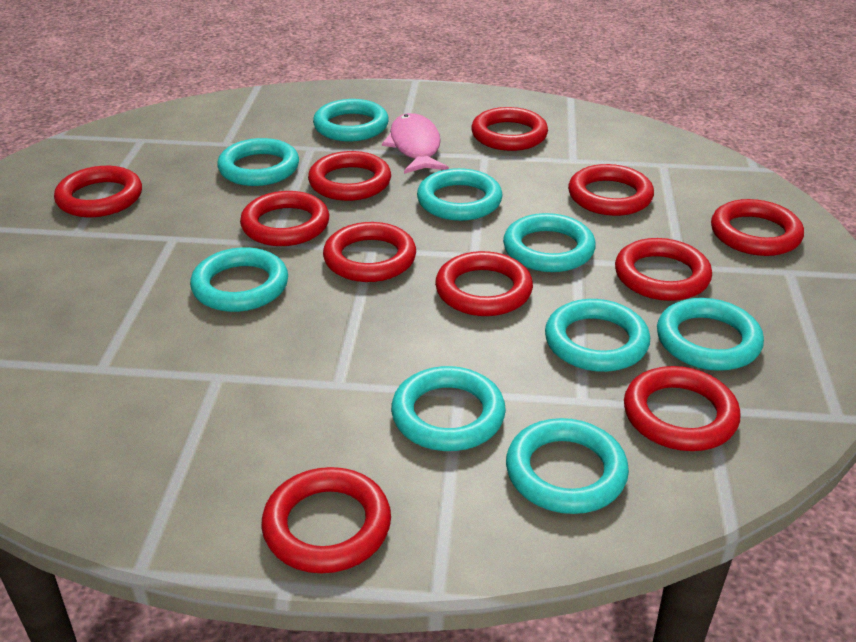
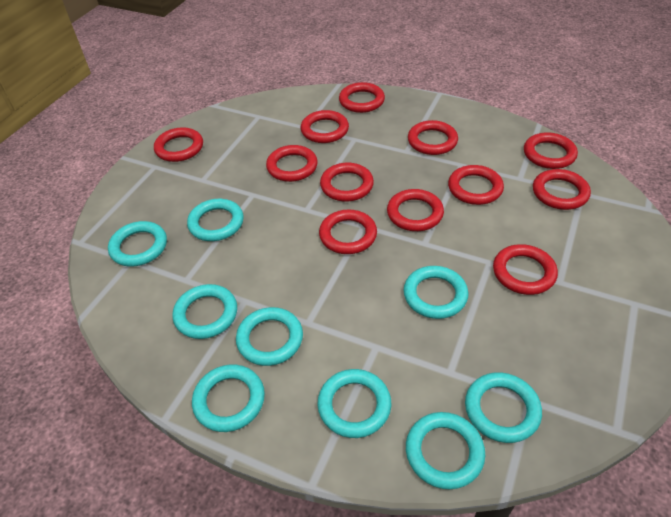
pink fish: [382,113,449,174] = 1 -> none = 0
red ring: [54,166,142,217] [240,191,329,246] [261,467,391,573] [308,151,391,201] [323,222,416,282] [435,251,533,316] [471,107,548,151] [568,164,654,216] [615,238,712,301] [624,366,741,451] [711,199,804,256] = 11 -> [154,127,203,162] [266,145,318,182] [301,110,349,143] [319,209,377,254] [320,163,374,202] [339,82,385,113] [387,189,444,231] [408,120,458,155] [448,165,504,205] [493,244,558,295] [524,132,578,169] [533,169,591,210] = 12

